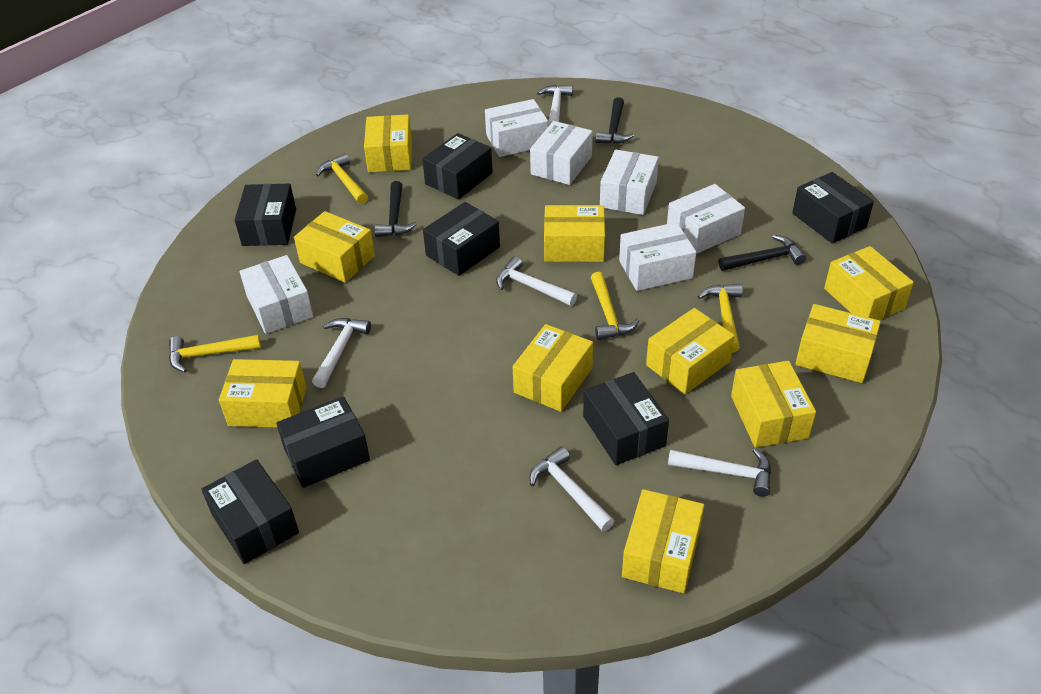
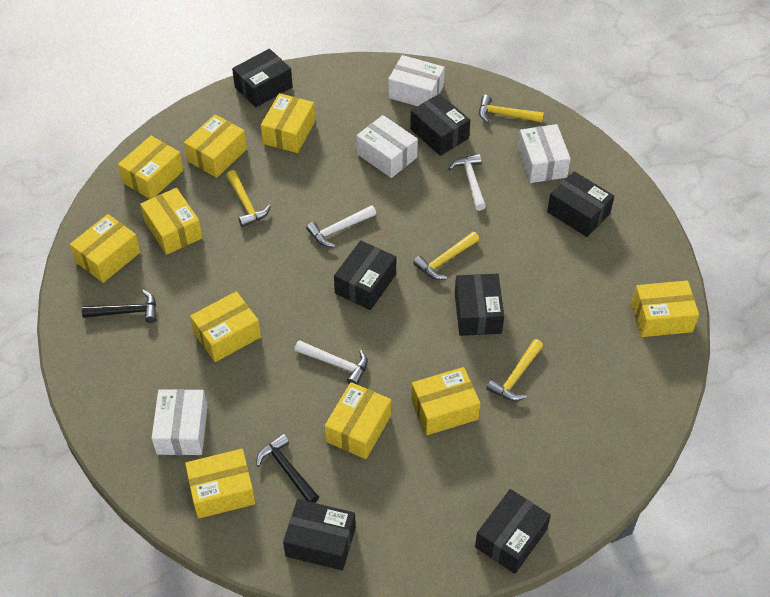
black hammer: [375,181,417,237] [595,97,634,144] [719,235,806,271] = 3 -> [82,290,156,323] [256,434,319,503] = 2
white box: [240,255,313,334] [485,99,548,157] [530,121,593,185] [600,150,659,215] [619,222,696,291] [667,184,745,254] = 6 -> [152,389,207,455] [356,115,418,178] [388,55,445,106] [518,124,571,183] = 4
white hammer: [312,318,371,388] [496,256,577,306] [530,447,614,532] [537,85,573,127] [668,448,771,497] = 5 -> [295,340,368,385] [306,205,376,247] [448,154,486,211] = 3

